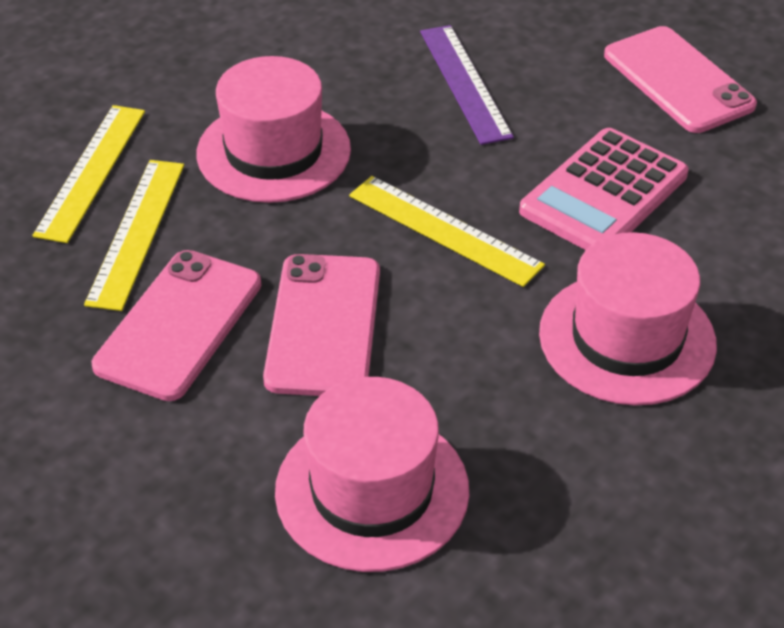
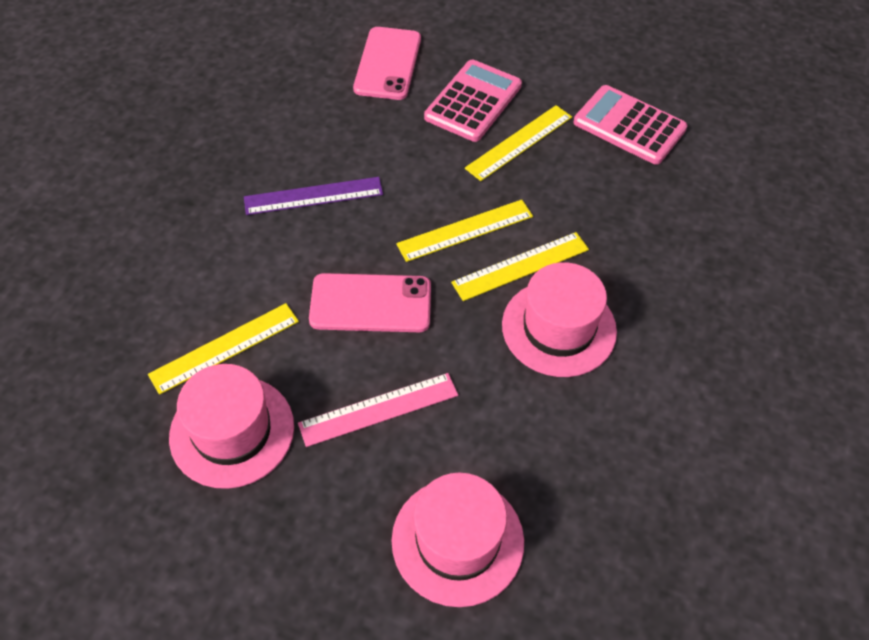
pink calculator: [519,128,689,250] = 1 -> [424,60,522,142] [574,85,688,165] = 2
pink phone: [92,250,261,401] [263,254,380,396] [604,26,757,133] = 3 -> [309,273,431,332] [353,27,421,100] = 2
pink ruler: none = 0 -> [298,373,458,447] = 1
yellow ruler: [32,105,145,243] [84,160,184,311] [349,176,545,287] = 3 -> [148,303,299,395] [396,200,533,262] [451,232,589,301] [465,105,572,181] = 4

